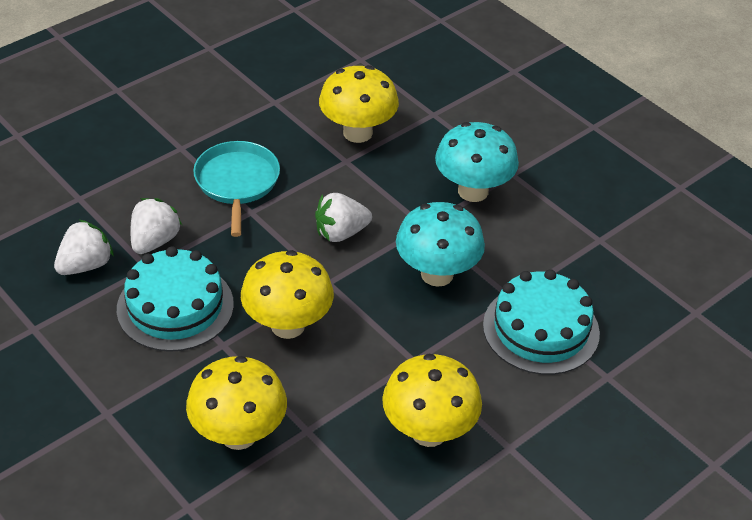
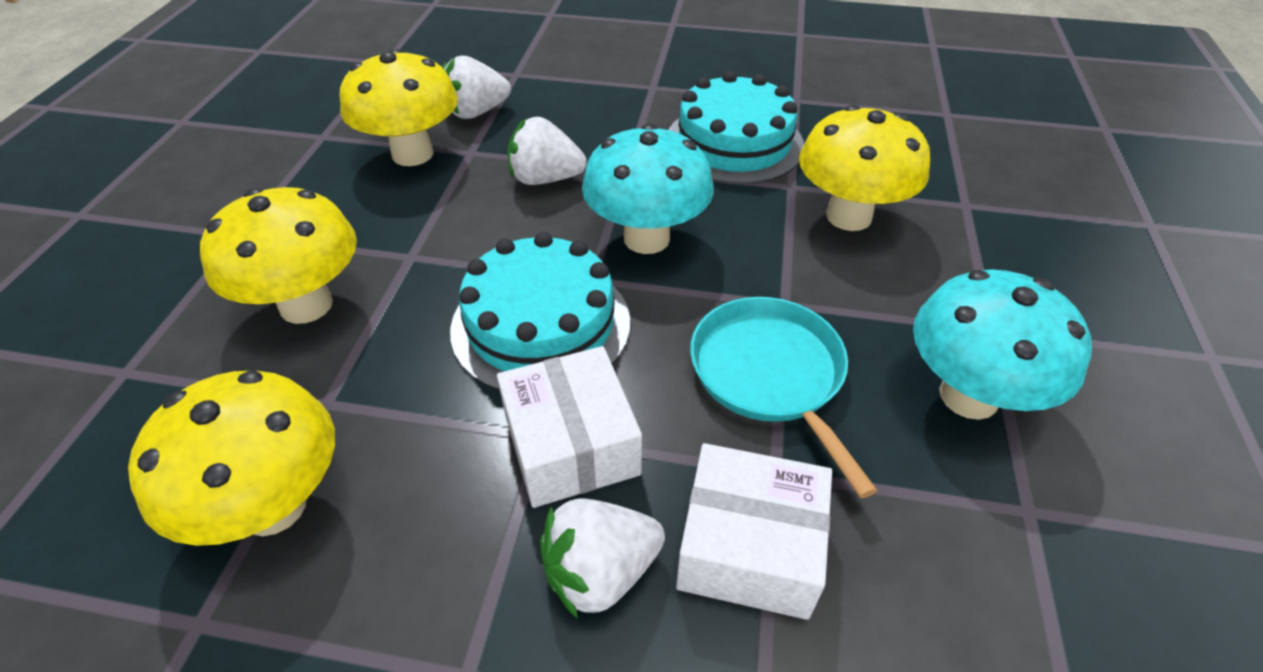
white box: none = 0 -> [497,346,642,508] [676,443,832,620] = 2

